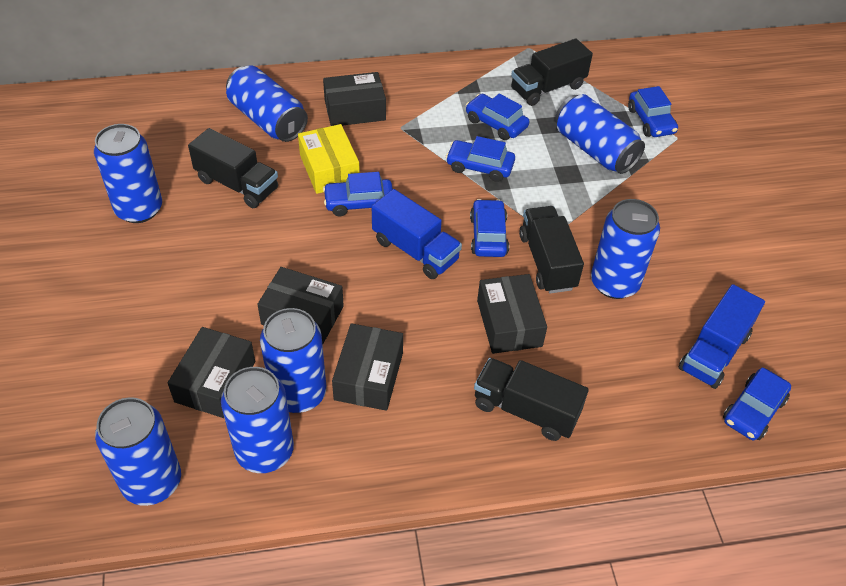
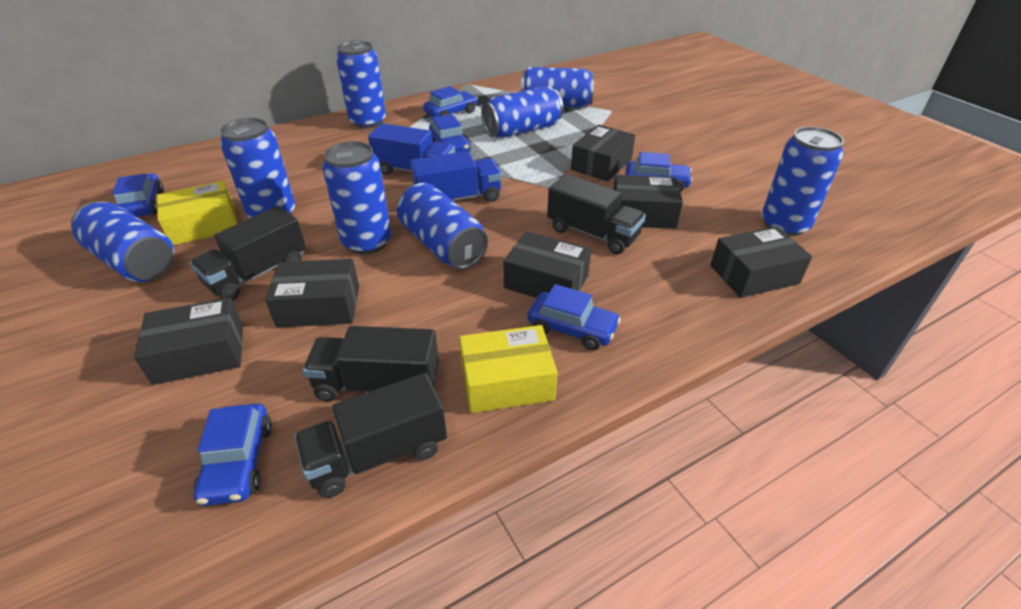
black box: [168,327,255,418] [257,267,344,345] [323,72,386,126] [332,323,403,411] [477,274,547,354] = 5 -> [134,298,243,385] [265,259,359,328] [504,231,591,298] [571,125,635,182] [613,175,683,229] [710,226,812,298] = 6
blue can: [94,124,162,223] [95,397,181,506] [221,367,294,473] [226,66,308,142] [260,308,326,413] [555,94,645,174] [591,199,660,299] = 7 -> [71,202,174,282] [220,118,296,218] [322,141,392,254] [336,40,386,129] [397,183,488,269] [481,85,563,138] [521,67,594,108] [762,127,844,236] = 8
yellow box: [298,124,360,194] = 1 -> [157,181,237,246] [459,325,558,413] = 2

